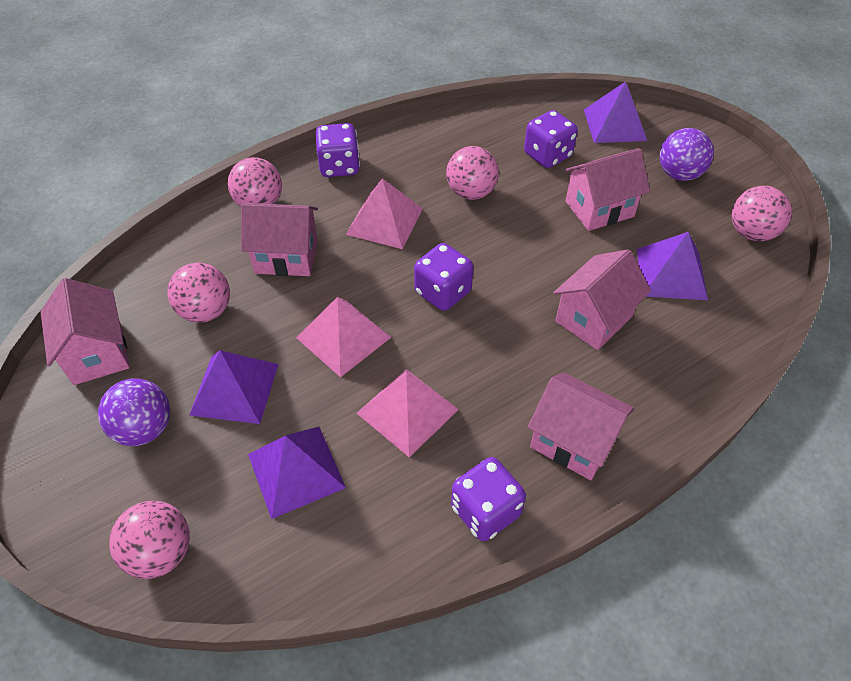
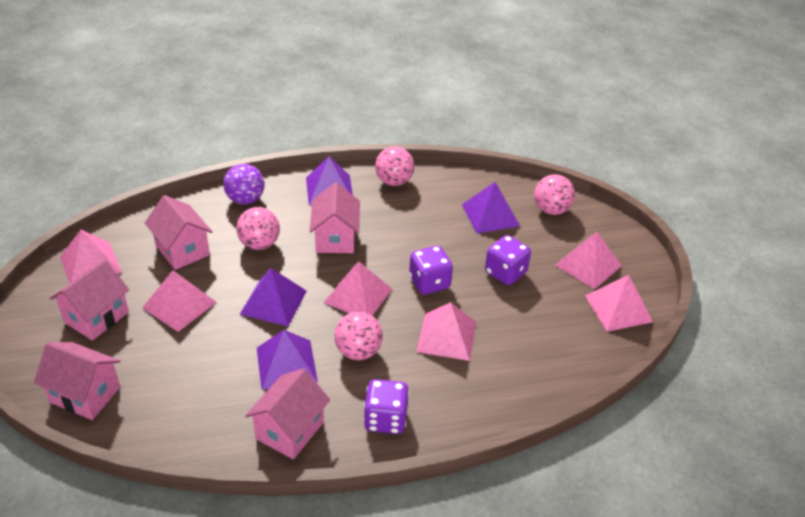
pink ball: [109,501,190,579] [167,263,230,323] [228,157,282,207] [446,146,499,200] [732,186,792,241] = 5 -> [236,207,280,250] [334,312,383,360] [375,147,414,186] [534,174,575,215] = 4
pink pyramid: [296,297,391,377] [346,178,423,249] [357,369,459,457] = 3 -> [60,230,122,284] [142,270,217,332] [324,261,392,316] [417,302,476,361] [555,232,622,289] [585,275,653,332] = 6
purple ball: [98,378,170,446] [660,128,714,181] = 2 -> [223,164,265,205] = 1
purple dice: [315,123,360,177] [414,243,474,311] [451,457,526,541] [524,110,578,168] = 4 -> [364,379,409,434] [409,246,453,295] [485,235,531,285] = 3

